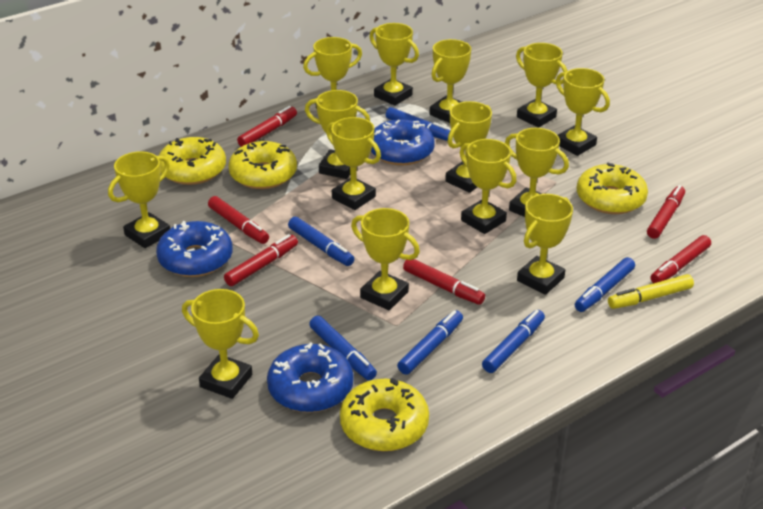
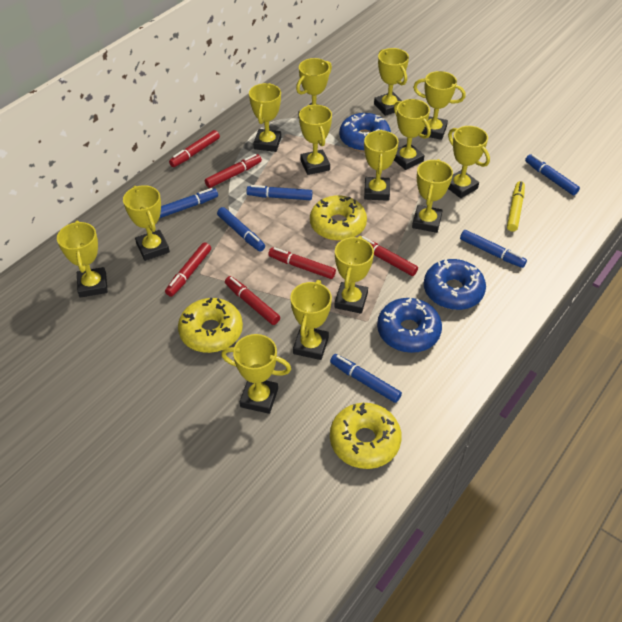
yellow donut: [159,137,226,185] [228,141,297,189] [340,378,429,451] [577,162,648,214] = 4 -> [178,298,243,353] [310,195,367,241] [330,403,402,469] = 3

